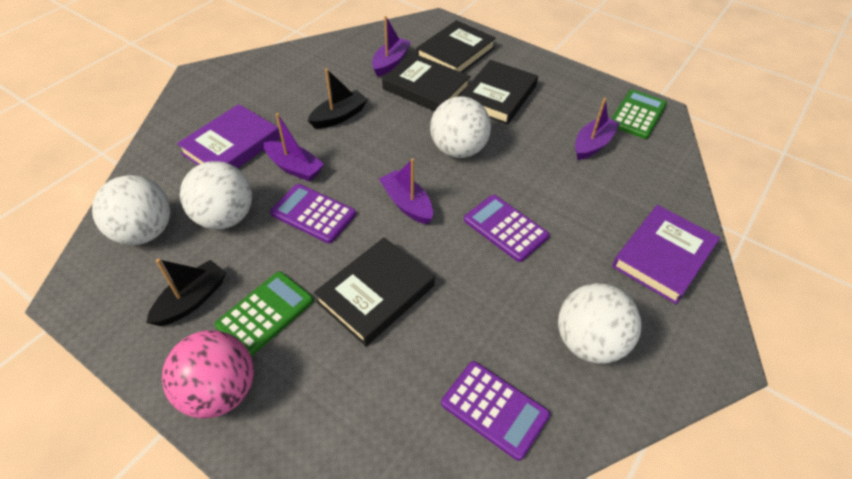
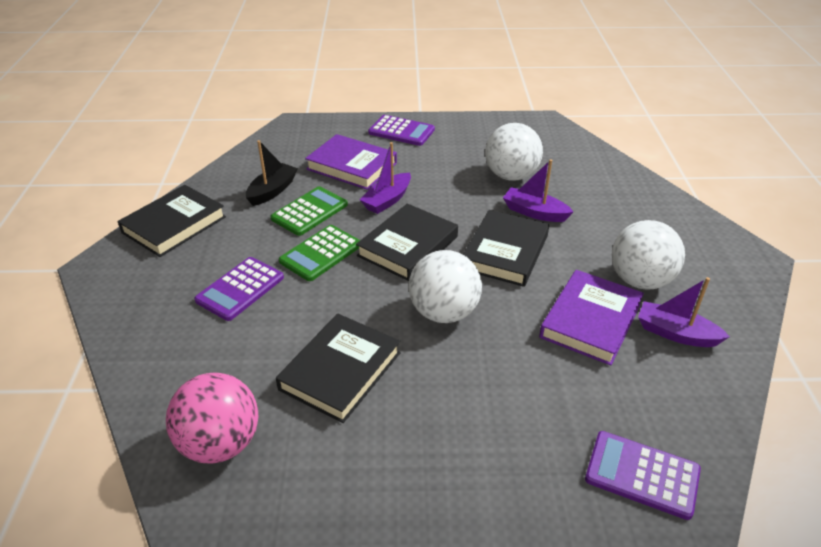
black boat: [146,259,227,326] [308,68,368,129] = 2 -> [246,140,298,206] = 1
purple boat: [264,113,324,182] [372,16,411,77] [379,158,433,224] [575,98,620,160] = 4 -> [360,142,411,214] [503,159,573,222] [638,277,730,347] = 3
white ball: [92,175,170,245] [180,161,252,229] [430,96,491,158] [558,283,641,364] = 4 -> [409,250,482,323] [485,123,543,180] [612,220,685,290] = 3

